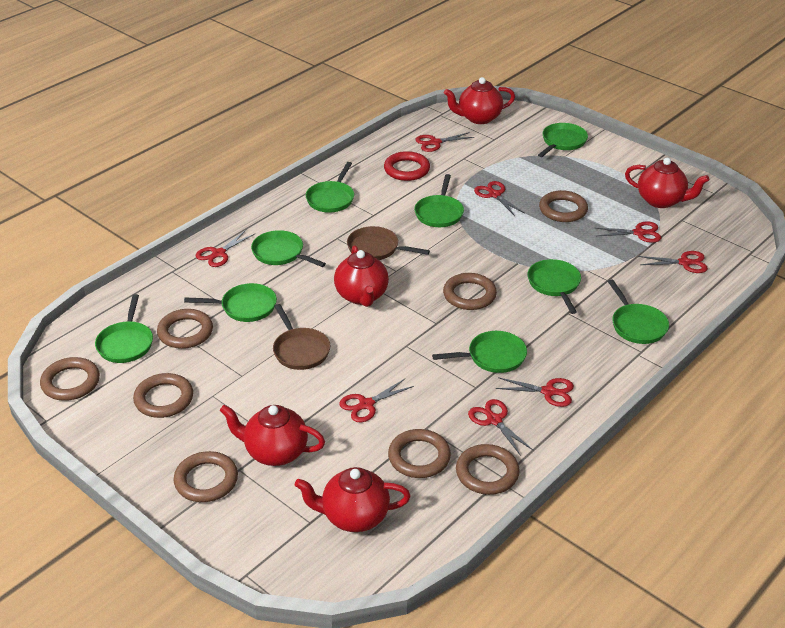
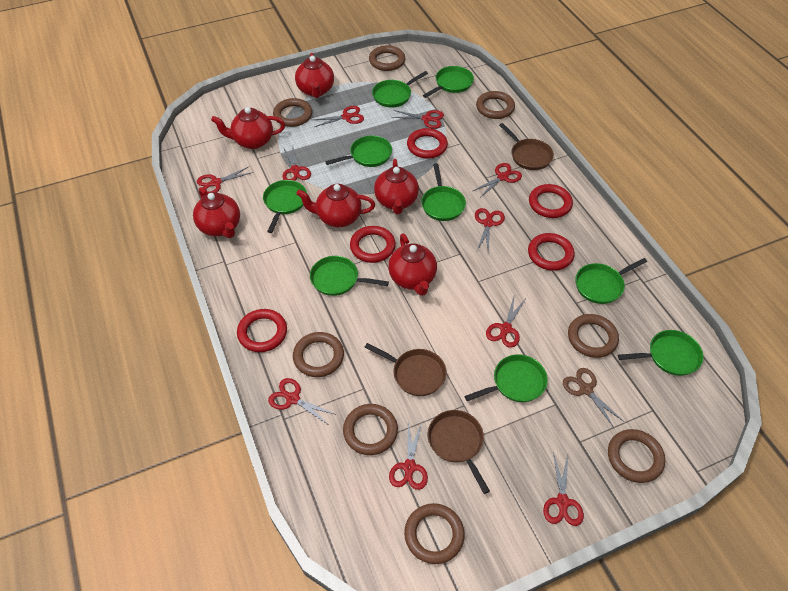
brown pan: [273,304,330,370] [347,226,430,260] = 2 -> [364,343,446,396] [428,410,490,494] [499,123,554,170] = 3
brown scissors: none = 0 -> [563,368,624,428] = 1
red ring: [384,151,430,181] = 1 -> [237,309,287,352] [350,226,396,263] [407,128,448,159] [528,233,575,271] [529,184,573,218] = 5
red scissors: [196,230,255,267] [339,379,414,422] [415,132,475,152] [468,399,533,456] [474,181,524,216] [496,377,574,407] [596,222,661,243] [638,251,708,273] = 8 -> [197,166,253,194] [268,378,337,425] [283,147,311,181] [313,106,364,127] [389,422,428,490] [392,110,444,129] [473,163,522,197] [475,208,505,253] [486,294,526,348] [543,455,584,526] = 10
red teapot: [220,405,325,466] [295,467,411,532] [334,245,389,307] [444,77,515,124] [625,158,709,208] = 5 -> [193,187,240,238] [211,107,285,149] [295,53,334,98] [296,184,375,227] [374,159,419,214] [388,233,437,296] = 6

